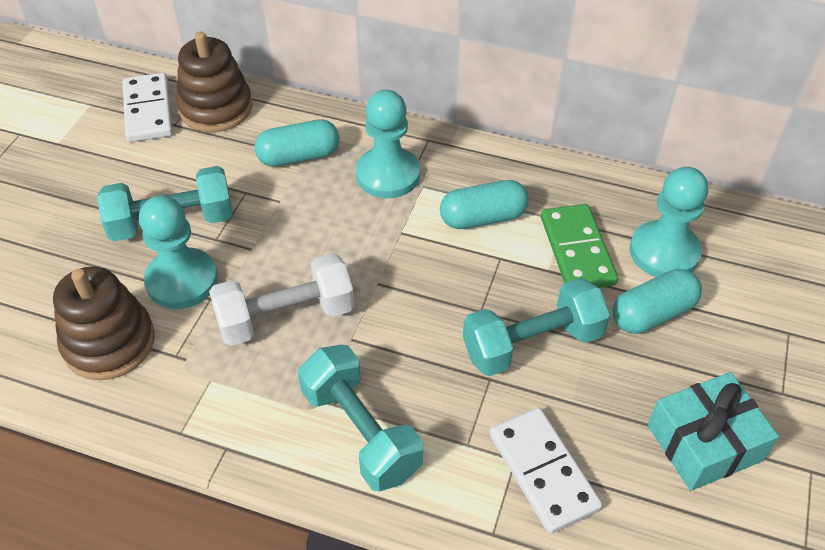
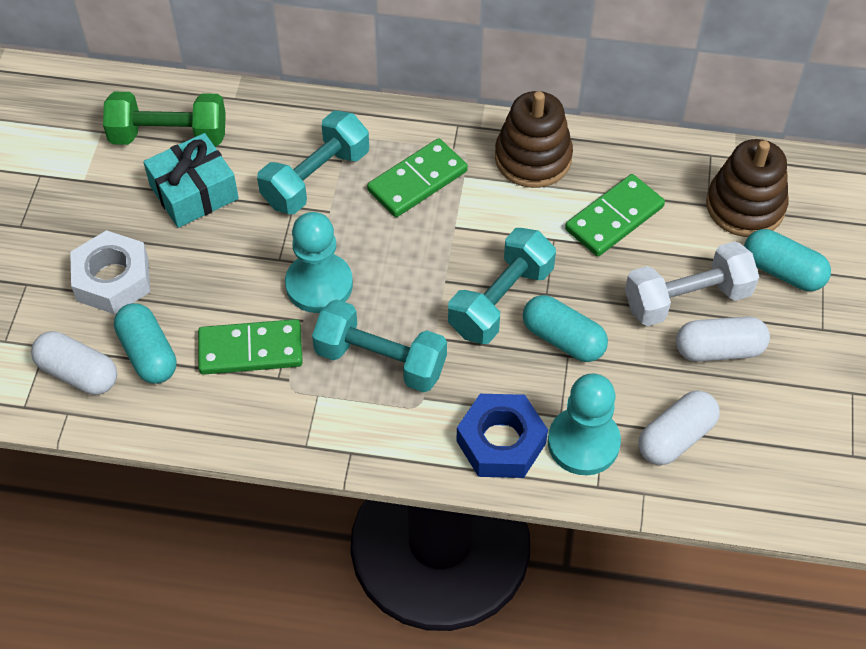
blue nut: none = 0 -> [456,394,548,478] = 1
green domino: [541,204,618,288] = 1 -> [198,319,303,375] [367,138,468,217] [565,174,665,257] = 3
green dumbbell: none = 0 -> [103,92,226,147] = 1
turquoise pawn: [139,195,218,309] [356,90,420,198] [630,167,708,277] = 3 -> [285,212,353,313] [548,373,621,475] = 2
white capsule: none = 0 -> [31,331,117,395] [638,390,720,465] [676,316,770,362] = 3
white domino: [122,73,173,142] [490,407,603,534] = 2 -> none = 0
white nut: none = 0 -> [70,230,150,314] = 1

